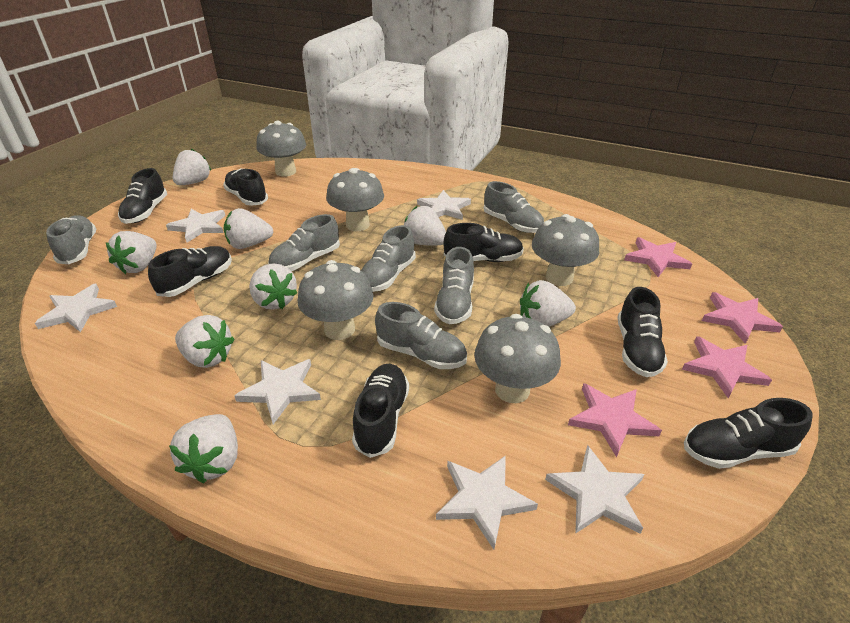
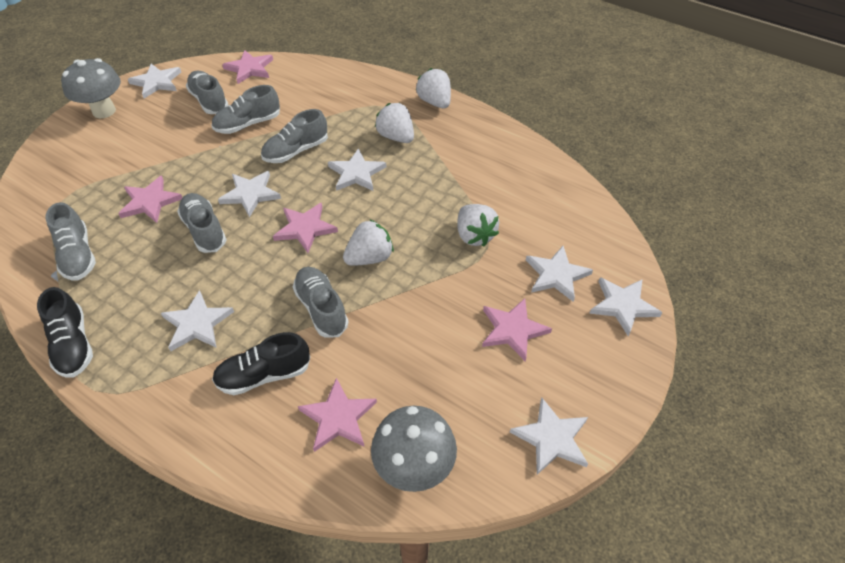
black shoe: [118,168,167,224] [148,246,232,297] [223,169,268,206] [352,364,409,458] [444,223,524,262] [617,287,668,377] [684,398,812,469] = 7 -> [37,287,93,378] [212,332,310,395] = 2
grey mushroom: [256,121,306,177] [298,260,373,340] [326,168,384,231] [474,314,561,403] [532,214,599,286] = 5 -> [61,58,121,118] [371,406,457,492] = 2
pink star: [568,383,662,457] [624,237,692,277] [682,336,772,399] [702,292,783,344] = 4 -> [118,176,183,223] [222,50,273,84] [273,203,338,253] [298,378,377,452] [482,298,552,361] = 5
white star: [35,284,117,333] [166,209,225,242] [234,359,321,424] [417,190,471,220] [436,456,538,549] [545,445,644,534] = 6 -> [128,64,181,98] [161,290,234,351] [218,171,281,217] [328,148,386,191] [510,398,588,475] [526,246,593,302] [589,277,662,336] = 7
white strawberry: [106,231,157,274] [169,414,238,483] [173,149,211,185] [175,315,235,368] [224,208,273,249] [249,263,297,310] [404,206,446,246] [520,280,576,327] = 8 -> [343,219,394,266] [375,103,414,143] [416,68,451,108] [457,204,499,247] = 4

